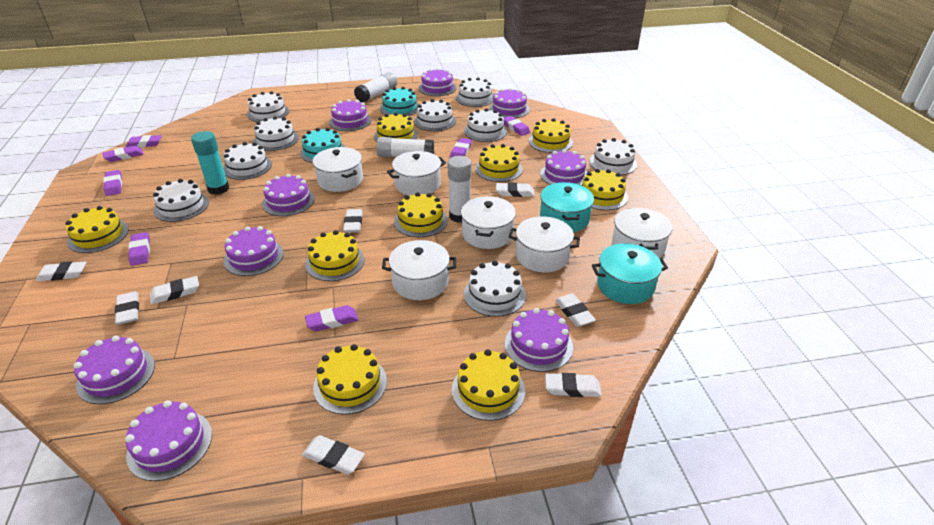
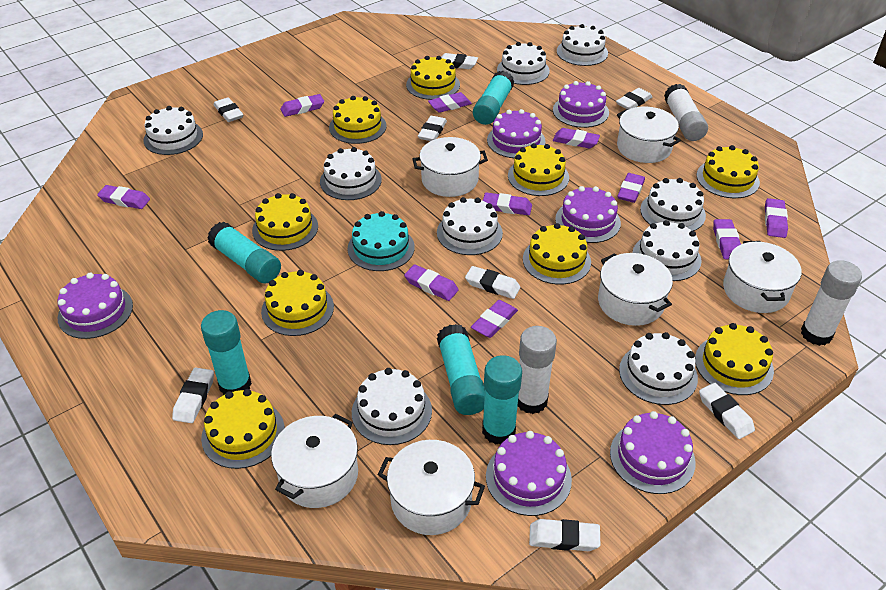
purple cake: [74,336,155,404] [125,400,212,481] [224,226,284,276] [262,174,315,216] [329,99,371,131] [418,68,456,96] [489,88,530,118] [505,308,573,372] [540,149,587,186] = 9 -> [57,273,133,339] [486,431,572,516] [487,109,546,158] [553,81,609,128] [555,186,621,243] [610,411,696,494] = 6
purple eraser: [103,145,144,162] [103,170,122,196] [126,135,162,148] [128,232,150,266] [305,305,359,331] [450,138,472,158] [504,116,530,136] = 7 -> [97,185,150,209] [280,94,324,117] [404,264,459,301] [428,92,472,113] [471,300,518,338] [483,192,532,215] [553,128,600,148] [617,173,645,203] [713,219,741,259] [765,198,788,238] = 10
turquoise cake: [300,128,345,163] [380,87,419,116] = 2 -> [348,211,415,271] = 1
turquoise glue stick: [191,131,229,195] = 1 -> [201,310,252,395] [207,222,281,284] [437,324,485,415] [473,71,514,125] [482,355,522,445] = 5
turquoise pot: [540,182,594,232] [592,243,668,304] = 2 -> none = 0

